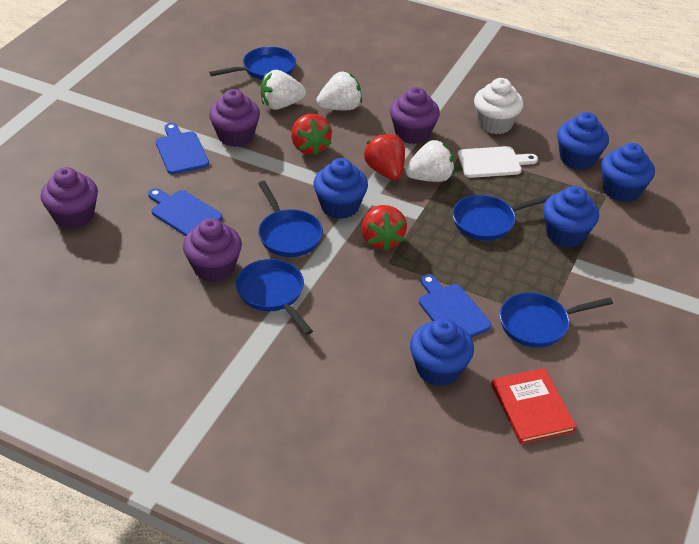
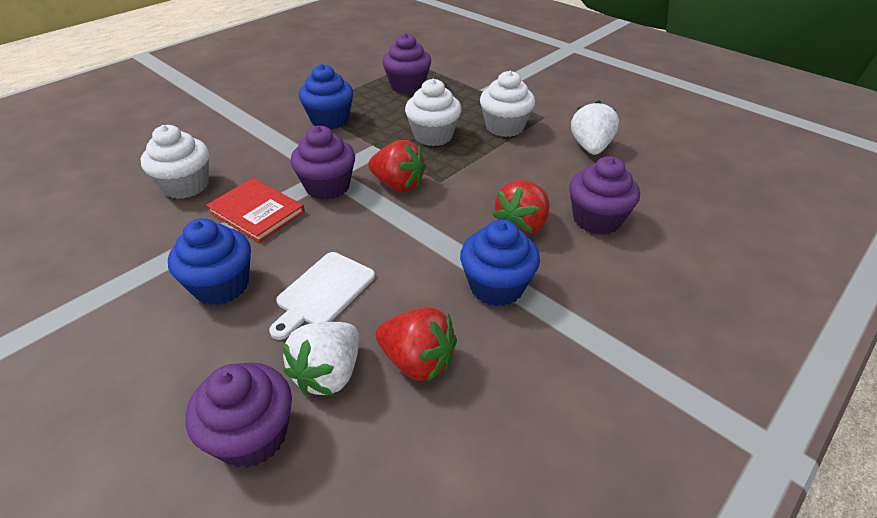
blue cupcake: [313,158,368,219] [410,318,474,386] [543,186,599,248] [557,112,609,170] [601,143,655,202] = 5 -> [168,218,251,305] [299,64,353,129] [460,219,540,306] = 3
blue cutting board: [148,188,223,236] [156,123,209,174] [419,274,492,337] = 3 -> none = 0
blue pan: [209,47,296,80] [236,259,313,335] [258,181,323,257] [452,195,551,241] [499,292,613,348] = 5 -> none = 0
white cupcake: [474,78,523,134] = 1 -> [141,125,209,199] [405,79,462,146] [480,71,535,137] = 3
white strawberry: [261,70,306,110] [316,72,362,110] [405,140,454,182] = 3 -> [282,322,359,396] [571,101,619,155] = 2

